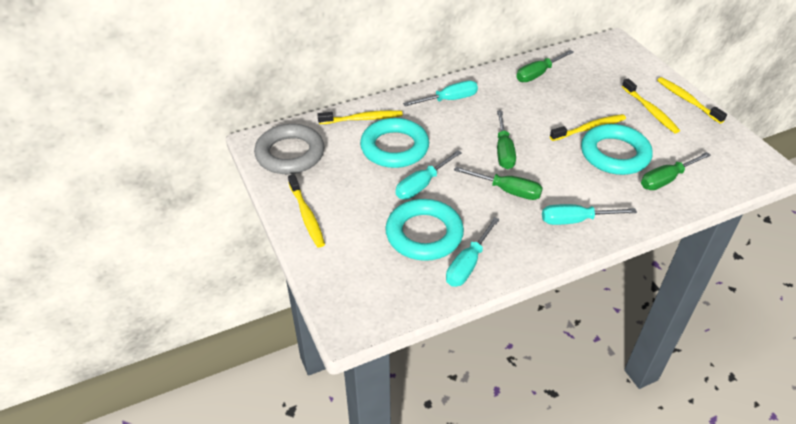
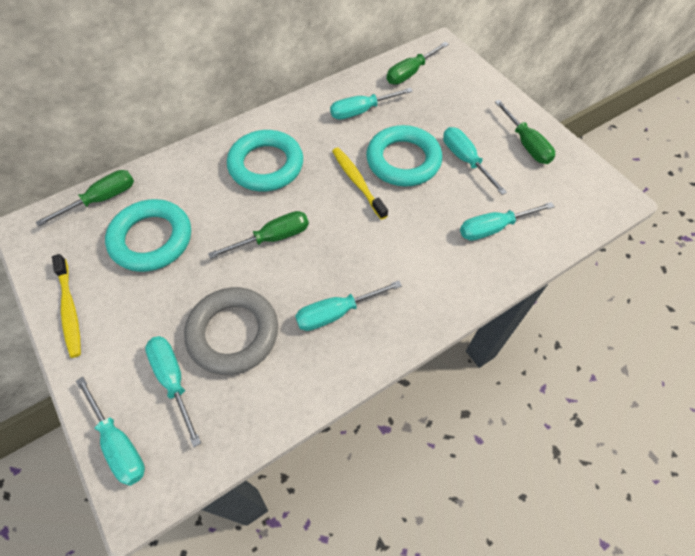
turquoise screwdriver: [396,150,462,199] [403,80,478,106] [446,217,500,287] [542,204,637,225] = 4 -> [76,377,145,486] [145,336,201,447] [295,281,402,331] [330,88,413,120] [443,127,507,195] [460,202,555,241] = 6
yellow toothbrush: [288,174,325,247] [317,110,403,124] [550,114,626,141] [622,78,680,133] [657,77,727,124] = 5 -> [52,254,81,358] [332,147,388,220] = 2

